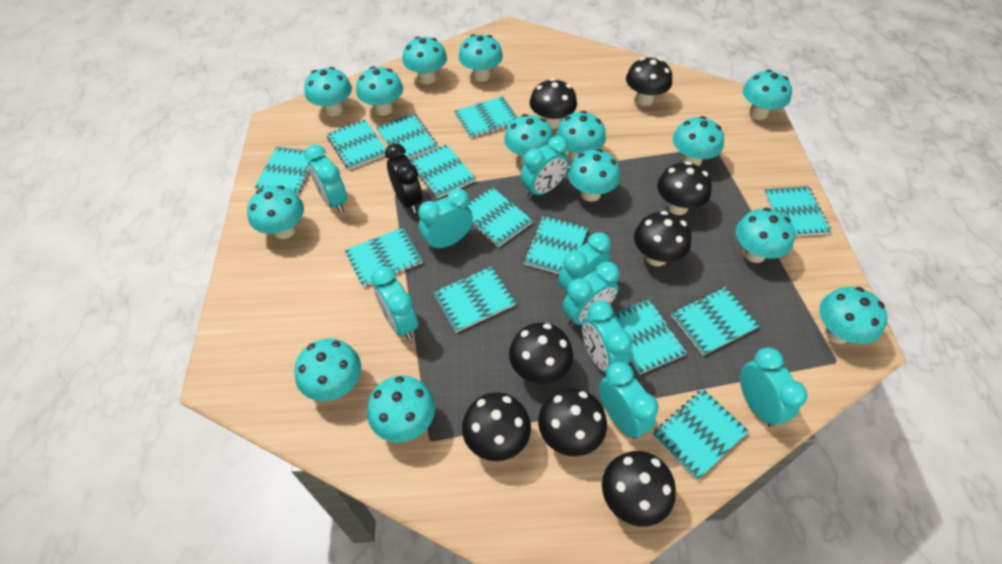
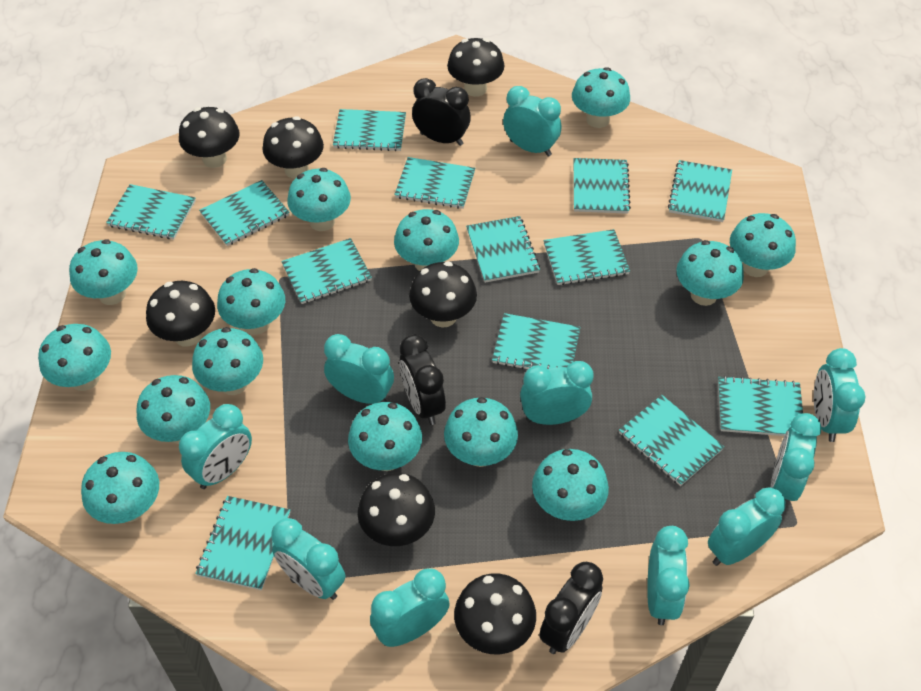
black clock: [385,143,422,213] = 1 -> [399,334,446,425] [412,78,471,146] [539,562,603,654] = 3
black mushroom: [462,392,531,461] [509,323,573,384] [530,78,577,129] [538,388,607,456] [602,451,676,526] [626,58,672,106] [634,211,691,266] [657,161,712,215] = 8 -> [146,281,215,346] [179,107,240,168] [263,116,324,179] [358,473,435,546] [409,261,477,328] [447,38,504,97] [454,573,536,654] = 7
turquoise clock: [305,144,347,213] [371,266,418,340] [418,188,473,251] [520,136,569,199] [558,232,611,297] [562,262,620,327] [582,300,633,373] [599,362,659,439] [740,348,808,427] = 9 -> [179,404,252,489] [271,518,345,600] [324,334,394,404] [370,568,450,647] [503,86,561,157] [520,361,594,425] [647,526,690,625] [708,488,785,566] [771,413,822,501] [814,348,866,442] = 10

